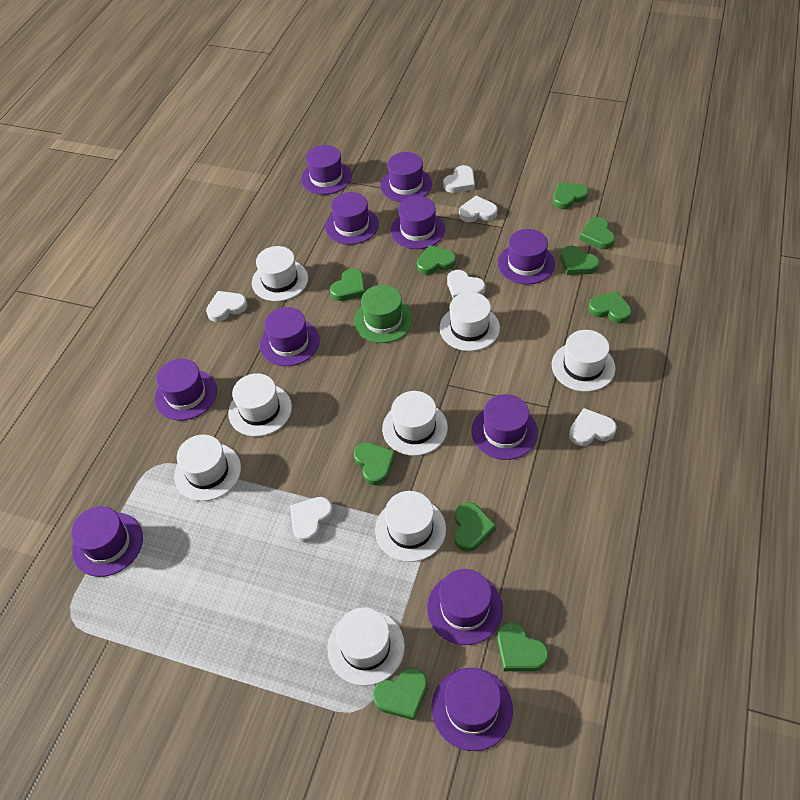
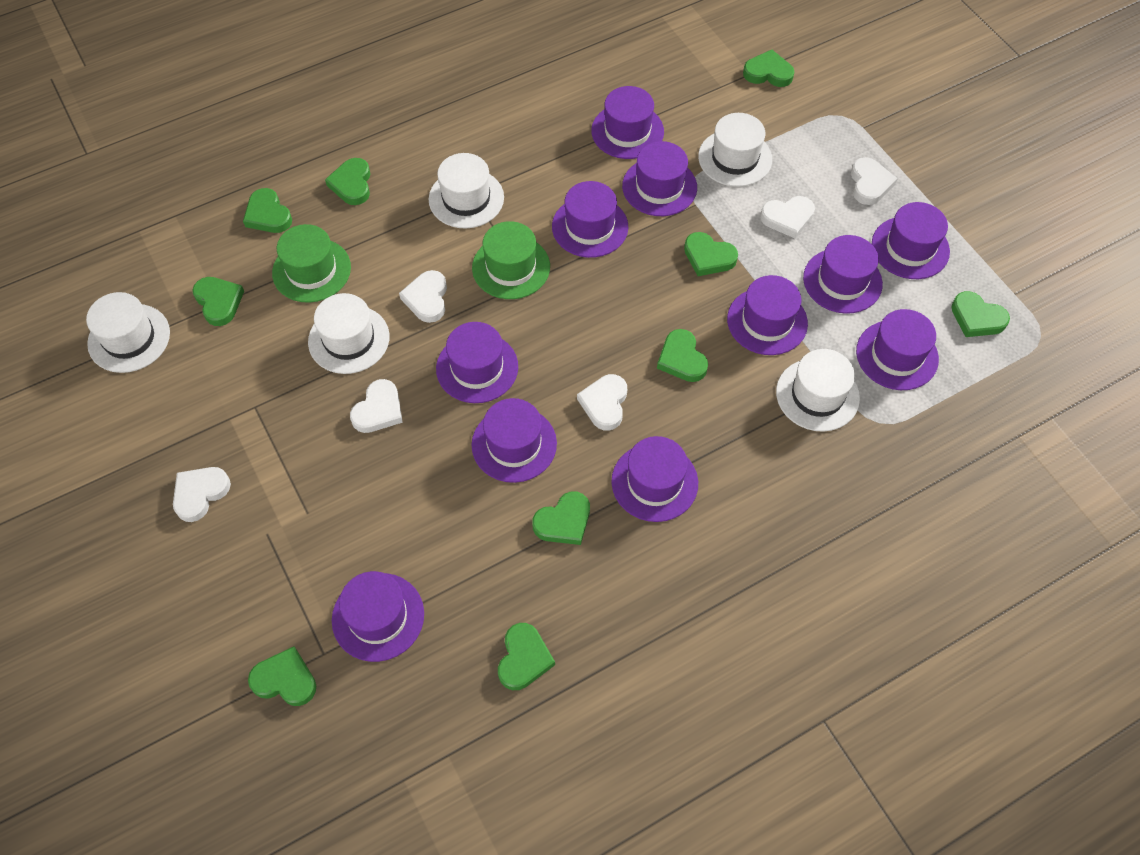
green hat: [354,285,413,343] = 1 -> [272,224,351,303] [472,221,550,299] = 2
white hat: [174,435,241,501] [228,373,292,437] [252,246,308,301] [327,607,405,686] [375,491,446,562] [382,391,448,456] [439,292,500,351] [552,330,616,392] = 8 -> [86,292,170,373] [308,293,389,374] [429,153,504,228] [698,113,772,187] [776,349,860,432] = 5

